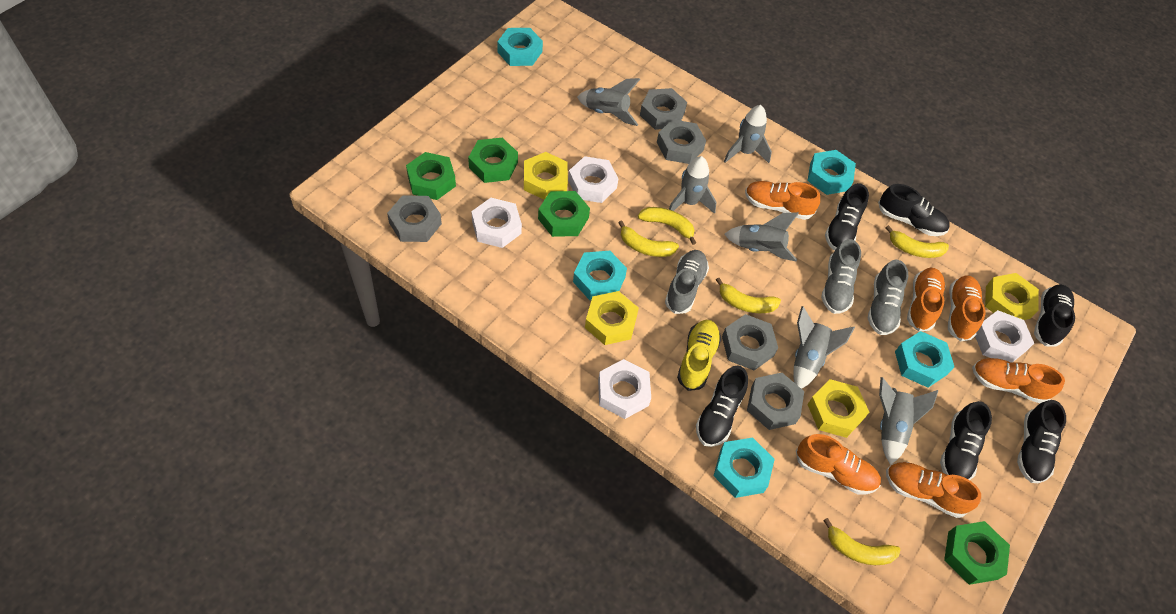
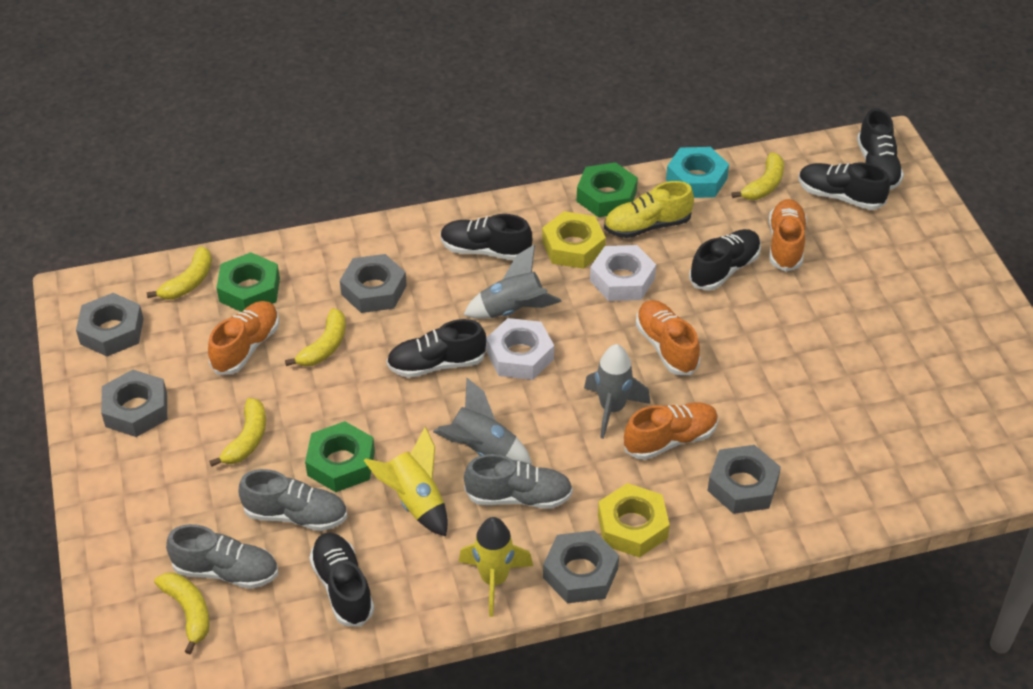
green nut: [406,152,456,200] [468,138,518,183] [538,191,590,237] [944,521,1010,585] = 4 -> [216,252,280,312] [305,421,375,492] [577,162,638,217] = 3
grey rocket: [577,78,640,126] [669,156,716,214] [724,105,772,163] [724,212,799,262] [794,306,855,389] [879,377,938,465] = 6 -> [433,378,532,465] [463,245,562,319] [584,344,650,439] = 3
orange shoe: [745,181,820,220] [796,434,881,494] [886,462,981,518] [907,267,945,331] [948,275,986,342] [972,358,1065,403] = 6 -> [208,301,279,375] [624,402,718,460] [636,300,700,375] [769,199,807,272] = 4
turquoise nut: [497,28,543,66] [573,251,627,300] [713,437,775,498] [807,150,856,195] [895,331,954,388] = 5 -> [666,147,729,198] = 1
white nut: [471,198,522,248] [568,156,619,203] [598,359,651,419] [975,310,1034,362] = 4 -> [486,318,554,380] [590,245,656,301] = 2
yellow nut: [524,152,568,200] [585,291,639,345] [807,379,869,438] [985,273,1039,320] = 4 -> [542,211,606,269] [598,483,670,558] = 2
yellow rocket: none = 0 -> [364,427,448,536] [459,517,533,617] = 2

